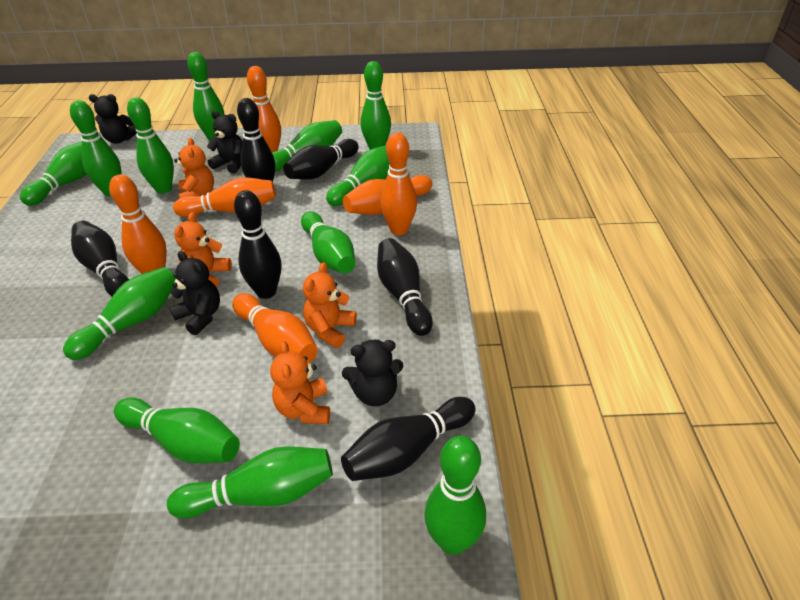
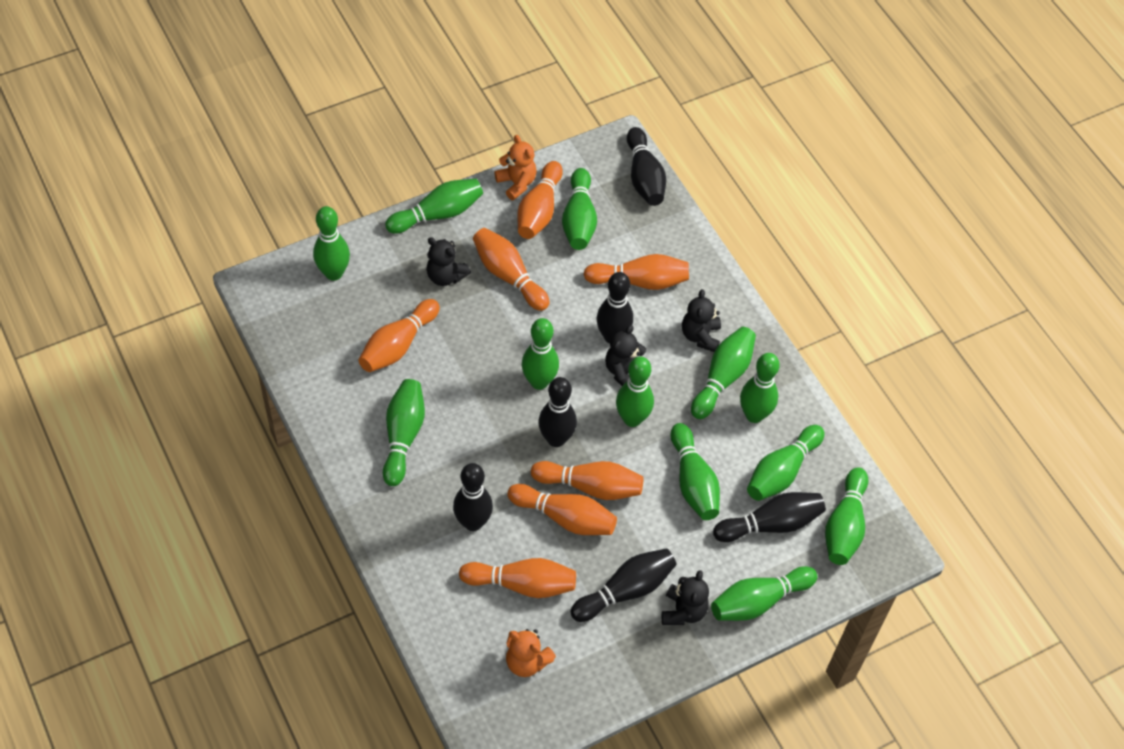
orange bowling pin: [109,174,167,274] [173,177,276,217] [232,293,318,363] [247,66,281,152] [343,175,432,215] [380,133,417,235] = 6 -> [359,299,440,372] [459,558,576,598] [473,228,550,311] [507,484,617,535] [517,161,563,239] [531,461,643,500] [584,254,689,290] = 7
orange teddy bear: [174,138,214,199] [174,212,232,287] [270,341,330,424] [303,262,357,348] = 4 -> [494,135,537,200] [506,629,556,677] = 2

